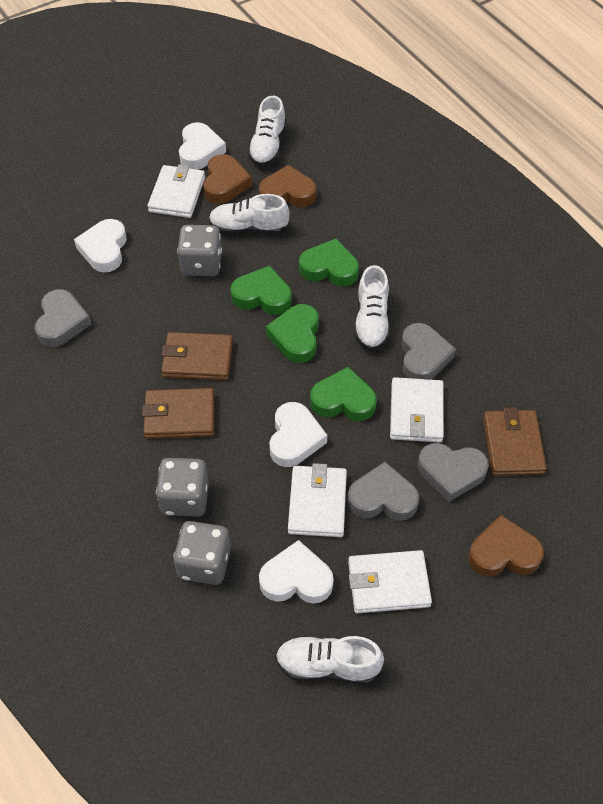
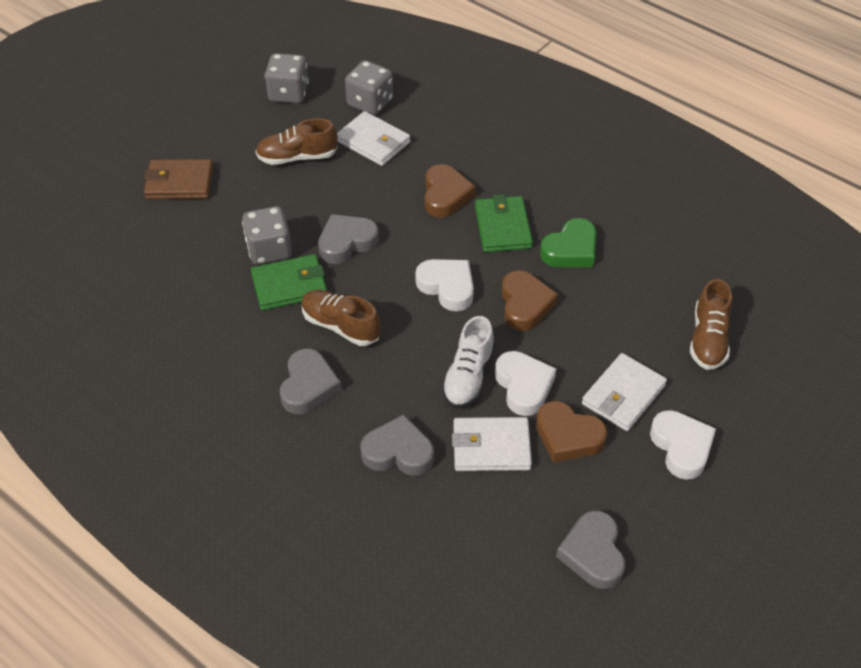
brown shoe: none = 0 -> [256,118,338,165] [302,290,381,346] [690,279,732,370] = 3
brown wallet: [142,388,214,439] [161,332,233,380] [483,407,547,476] = 3 -> [144,159,213,199] = 1
green heart: [231,265,292,315] [266,304,319,363] [299,239,359,286] [310,367,377,421] = 4 -> [540,218,596,267] = 1
green wallet: none = 0 -> [251,254,327,310] [475,194,533,252] = 2
white heart: [74,219,127,273] [179,122,226,170] [259,540,334,604] [269,402,327,467] = 4 -> [415,259,474,311] [495,351,556,416] [650,410,716,480] = 3
white shoe: [209,194,290,234] [248,96,286,166] [276,636,384,684] [354,265,390,351] = 4 -> [442,316,495,408] = 1
white wallet: [147,164,205,218] [288,463,347,537] [348,550,432,613] [390,377,444,443] = 4 -> [337,111,410,166] [452,417,532,471] [582,353,667,431] = 3

